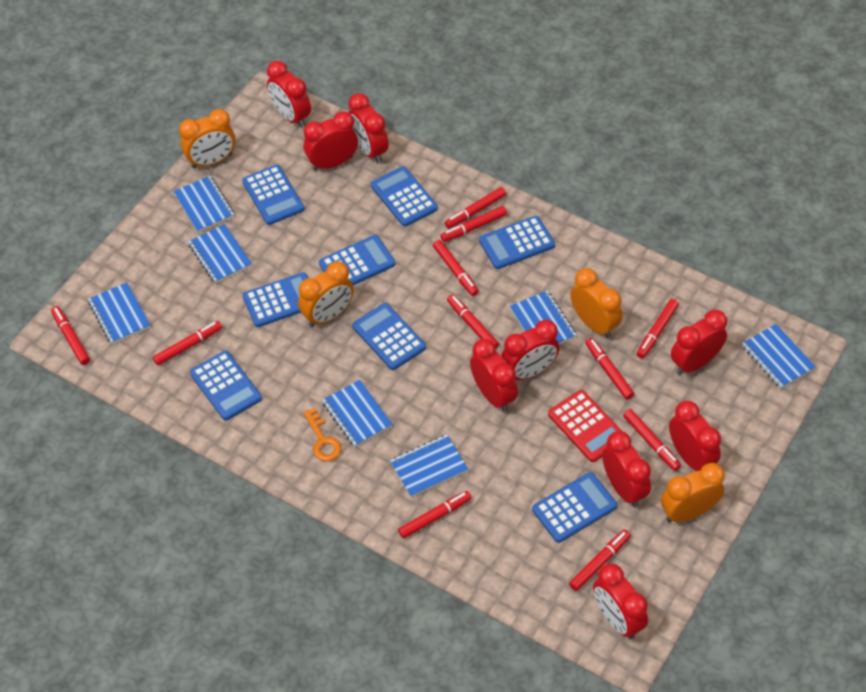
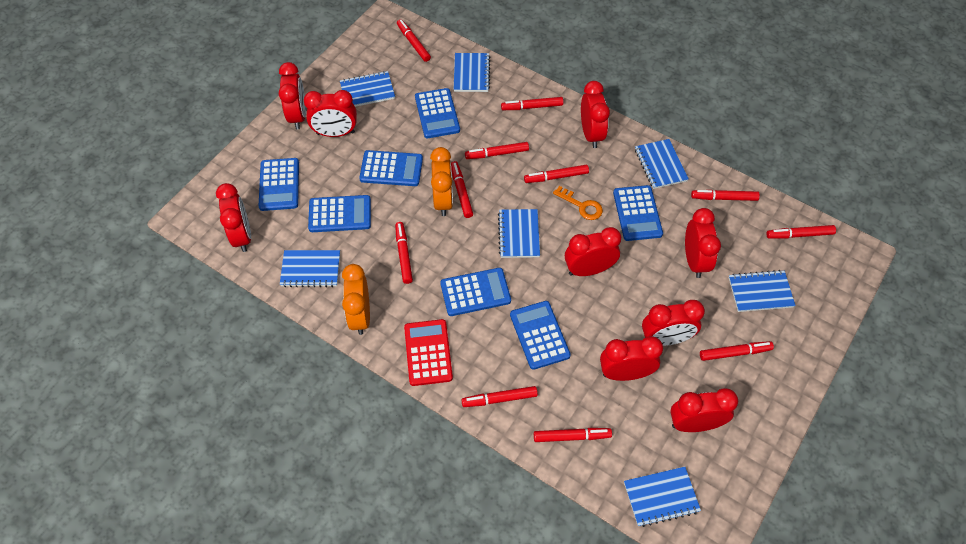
blue calculator: [190,351,262,421] [242,165,304,225] [243,272,308,327] [319,235,395,285] [352,303,426,370] [371,166,438,227] [479,216,555,269] [532,472,617,543] = 8 -> [259,158,299,211] [308,195,371,232] [359,150,423,186] [415,88,460,138] [440,268,511,316] [510,301,571,370] [613,185,663,241] = 7
orange clock: [179,109,235,168] [298,261,354,327] [570,268,622,338] [661,463,725,523] = 4 -> [342,264,370,335] [430,147,453,216] = 2

